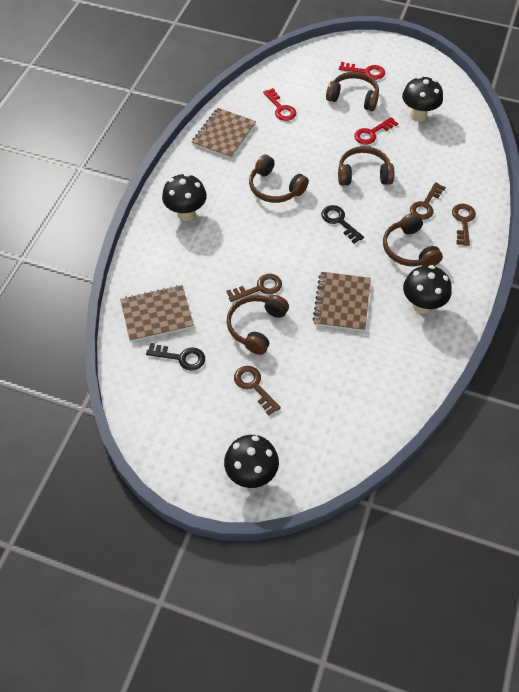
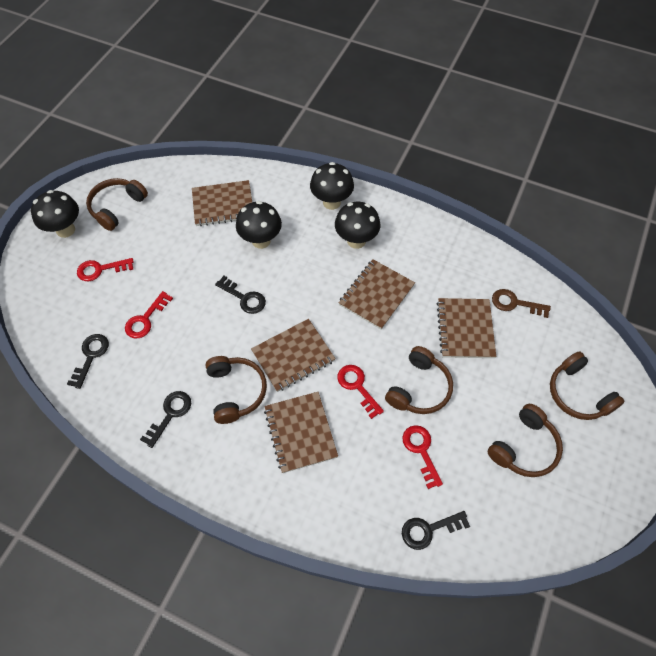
black key: [146,343,205,371] [321,205,364,244] = 2 -> [67,334,109,389] [140,391,191,448] [215,276,266,314] [402,511,470,550] = 4
brown key: [226,274,282,302] [234,366,281,415] [410,182,446,220] [452,204,476,246] = 4 -> [492,289,551,318] = 1
brown notebook: [120,285,194,342] [192,108,256,159] [312,272,371,332] = 3 -> [192,180,252,226] [251,319,336,392] [264,392,338,473] [339,259,415,330] [437,298,496,358] = 5
red key: [263,88,297,121] [339,62,385,80] [354,117,398,144] = 3 -> [77,258,134,281] [125,291,173,338] [337,365,384,419] [402,425,443,489] = 4

